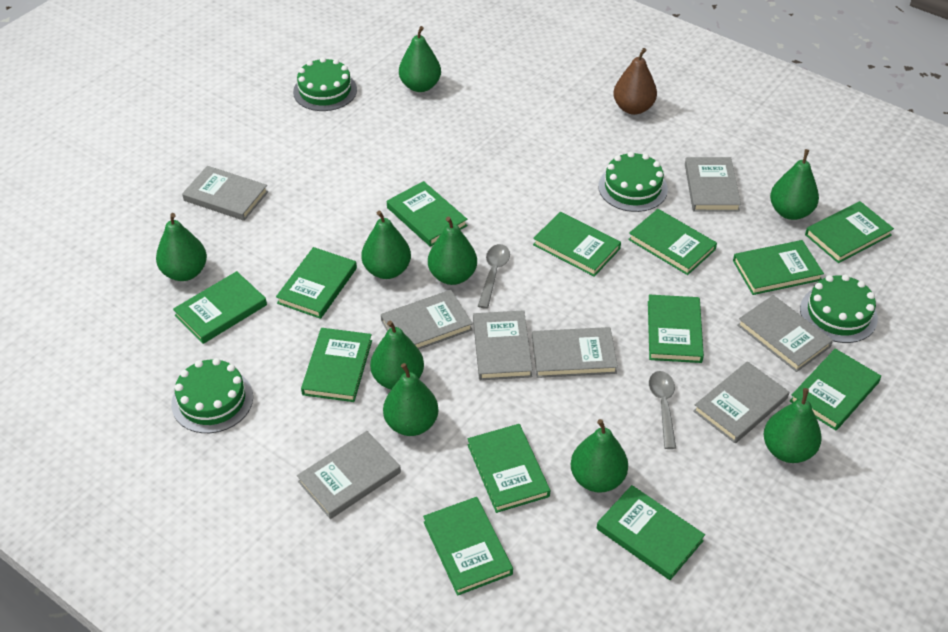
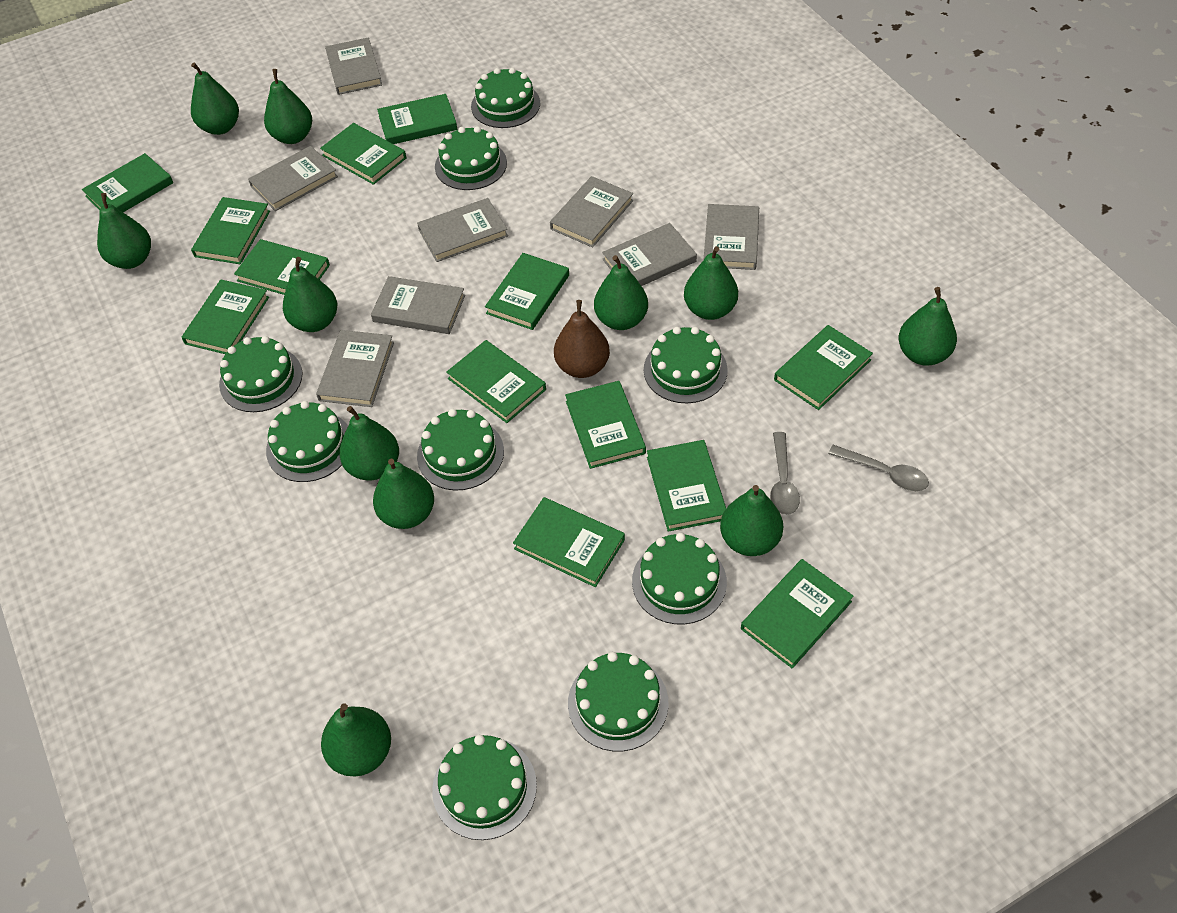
green cake: [171,358,253,433] [293,57,357,111] [598,151,668,212] [800,274,878,343] = 4 -> [219,336,302,412] [266,401,348,482] [417,409,504,491] [432,735,537,840] [435,126,507,190] [471,68,540,128] [568,652,669,751] [632,533,727,624] [644,327,728,403] = 9
green pear: [156,213,207,281] [361,211,411,279] [370,321,424,389] [383,363,438,436] [399,26,441,92] [428,216,477,285] [571,419,628,493] [763,388,822,463] [770,149,819,220] = 9 -> [97,193,151,269] [191,63,239,135] [264,69,312,144] [283,257,337,332] [321,703,391,776] [340,406,399,480] [373,459,434,529] [594,255,648,330] [684,246,738,320] [720,485,783,556] [899,287,957,365] = 11

